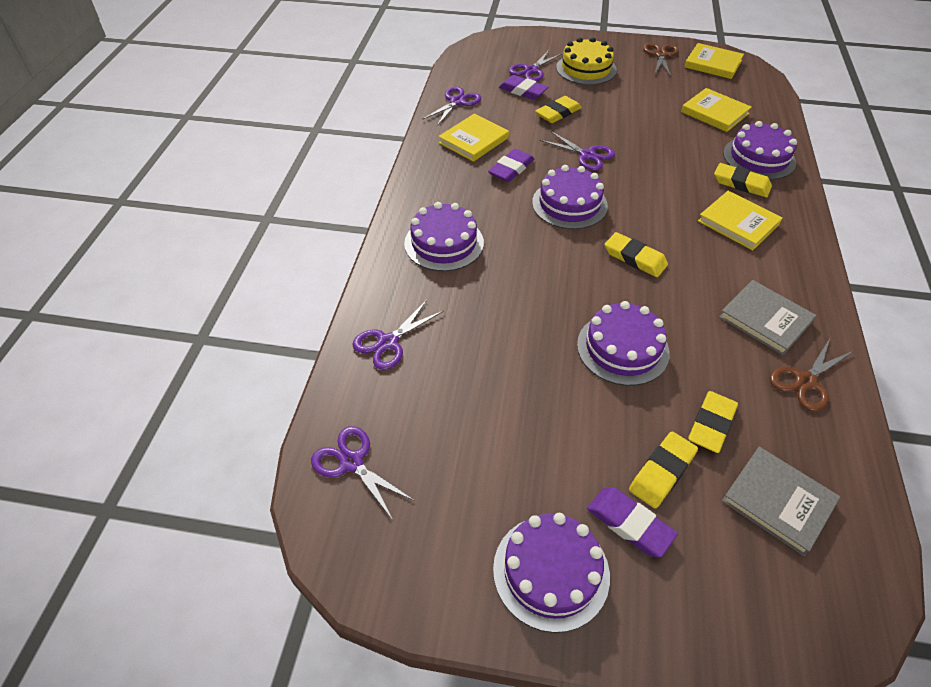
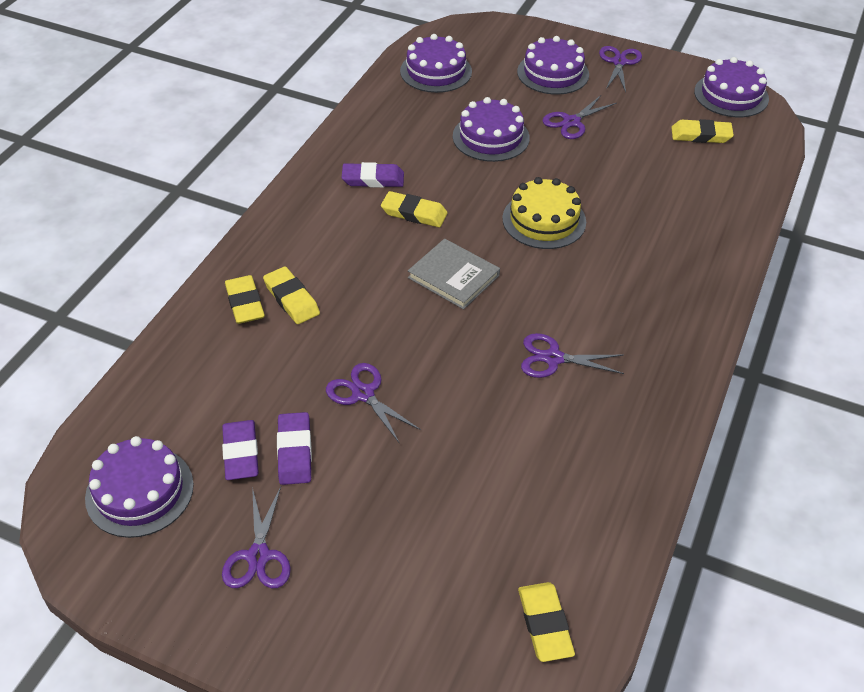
brown scissors: [643,43,679,77] [770,339,853,412] = 2 -> none = 0
grey book: [719,280,816,355] [722,447,840,556] = 2 -> [408,238,500,310] = 1
yellow book: [438,114,509,162] [681,88,752,132] [685,43,744,79] [698,191,783,250] = 4 -> none = 0

